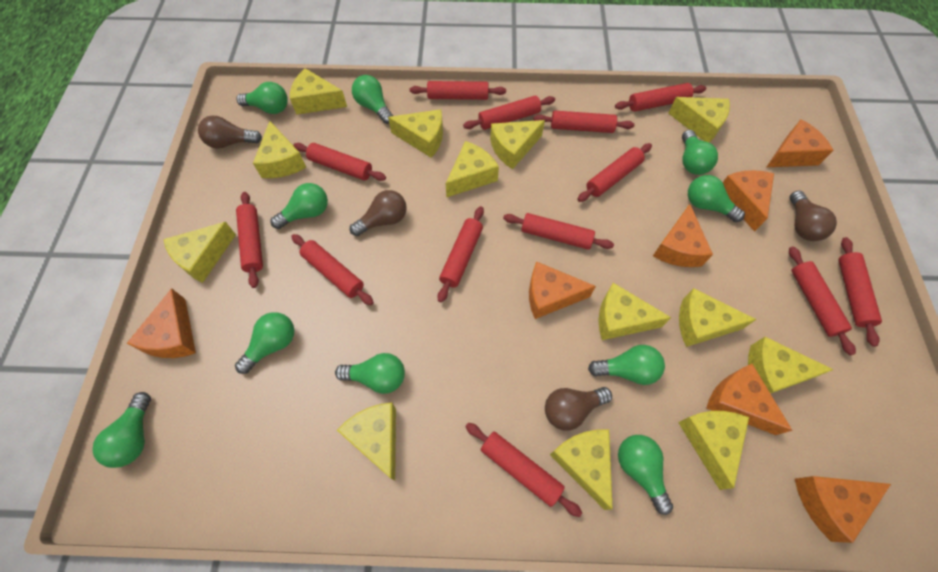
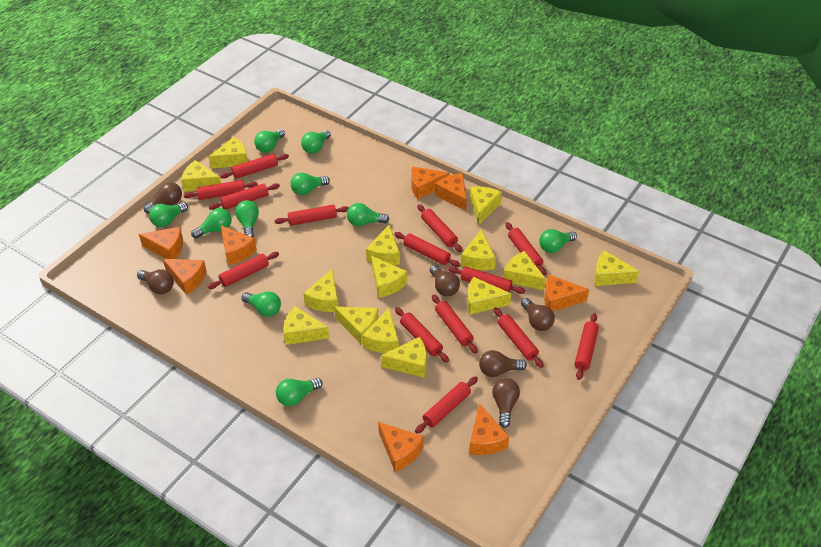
brown light bulb: [198,116,262,149] [350,190,407,236] [545,387,612,431] [789,191,837,241] = 4 -> [137,269,174,294] [144,182,182,214] [430,265,460,296] [479,350,527,377] [492,378,520,428] [521,298,555,331] = 6
orange cheese: [127,288,196,358] [529,261,596,319] [653,204,713,267] [706,364,793,435] [723,170,774,232] [767,119,834,167] [795,476,891,543] = 7 -> [139,227,183,259] [163,259,207,295] [221,225,257,265] [378,422,424,472] [411,167,450,199] [435,173,467,211] [469,403,509,455] [544,275,589,311] = 8
red rolling pin: [236,192,263,288] [291,234,374,305] [293,143,386,181] [410,81,506,100] [438,206,484,302] [463,96,555,130] [465,423,582,517] [503,213,614,250] [533,111,635,133] [577,143,652,202] [615,83,706,112] [789,246,856,356] [838,237,882,347] = 13 -> [183,180,258,200] [208,252,279,289] [209,183,280,210] [220,154,289,179] [275,205,349,226] [394,232,460,267] [395,307,449,362] [415,376,478,433] [417,204,462,252] [432,295,478,354] [448,267,525,294] [494,308,544,368] [505,222,547,276] [575,313,599,380] = 14
yellow cheese: [163,222,236,283] [253,121,306,178] [290,68,347,115] [337,402,396,481] [388,109,443,158] [446,141,499,198] [490,120,545,169] [550,430,613,510] [598,283,671,340] [668,97,730,143] [678,411,749,490] [679,288,757,347] [748,337,834,394] = 13 -> [181,160,221,192] [208,137,248,168] [283,306,329,345] [303,269,338,312] [334,307,378,345] [362,308,399,353] [366,225,400,265] [371,256,407,298] [381,337,427,378] [461,229,496,271] [467,277,511,315] [469,186,502,225] [503,251,546,290] [594,250,639,286] = 14

